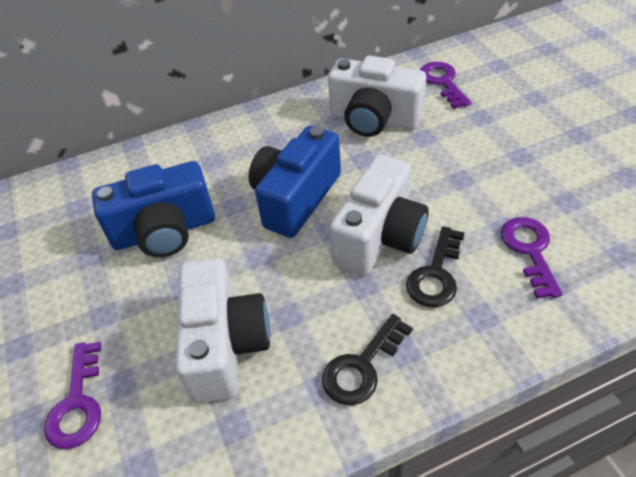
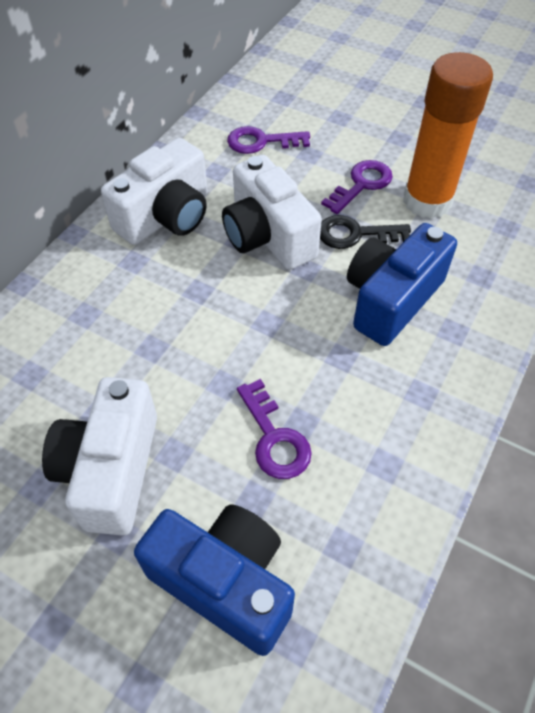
black key: [322,314,413,405] [406,226,465,307] = 2 -> [320,215,411,249] = 1
orange glue stick: none = 0 -> [403,52,493,219] = 1

